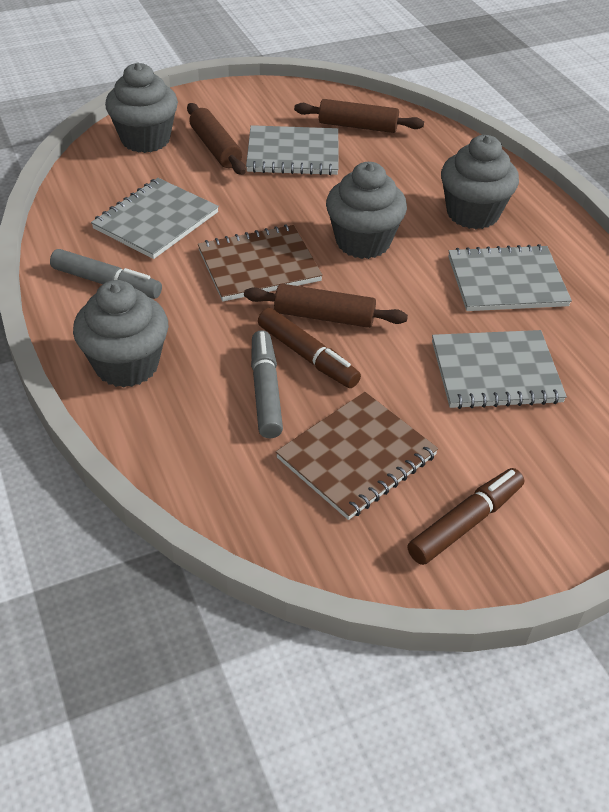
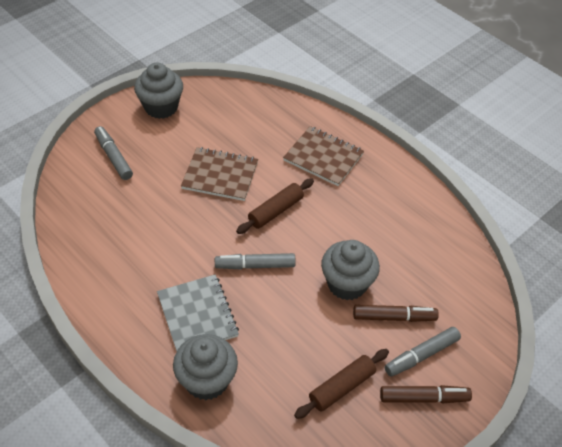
brown rolling pin: [187,103,246,175] [244,284,408,328] [294,99,424,133] = 3 -> [236,178,314,234] [294,349,389,419] = 2
grey cupcake: [73,280,168,388] [105,62,178,153] [326,162,407,259] [441,135,519,229] = 4 -> [134,62,183,119] [173,334,238,400] [321,240,380,300] = 3
grey marker: [50,249,162,299] [251,330,283,438] = 2 -> [94,126,133,180] [215,253,296,269] [385,327,461,376] = 3
grey notebook: [91,178,219,259] [246,125,339,175] [432,330,567,409] [448,244,572,311] = 4 -> [157,274,239,351] = 1

